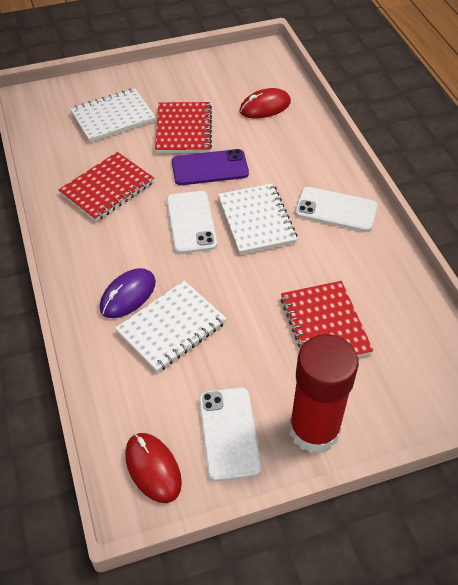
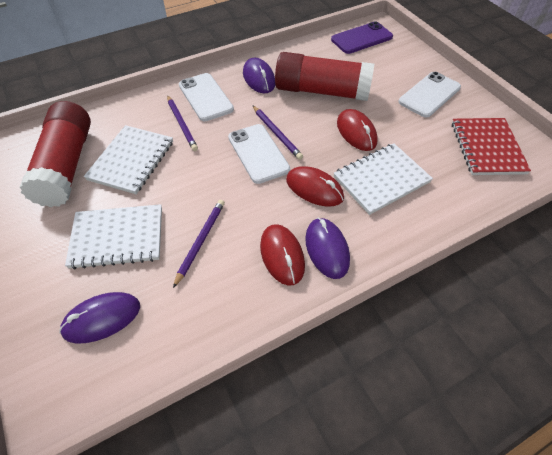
purple mouse: [100,268,156,318] = 1 -> [59,292,140,343] [243,58,275,93] [305,218,350,279] = 3
purple pencil: none = 0 -> [167,95,198,151] [173,200,225,288] [252,105,303,160] = 3
red glue stick: [289,334,359,453] = 1 -> [20,101,91,207] [275,52,374,101] = 2
red mouse: [125,433,182,503] [240,88,291,119] = 2 -> [260,224,305,286] [286,166,344,207] [337,109,378,151] = 3
red notebook: [58,152,154,222] [155,102,212,153] [281,281,373,357] = 3 -> [452,118,531,175] = 1

